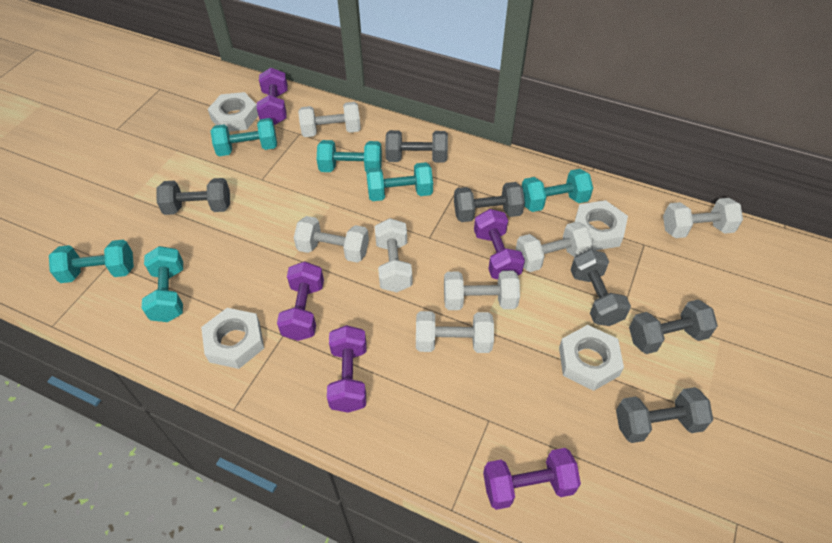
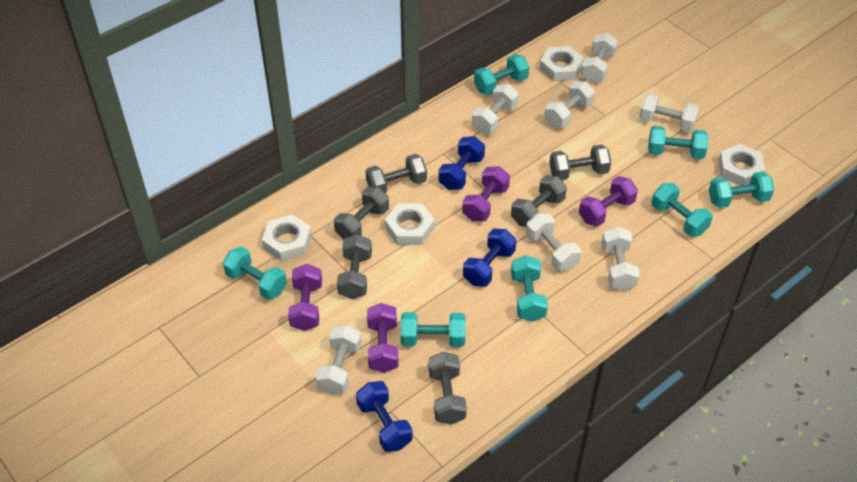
blue dumbbell: none = 0 -> [356,381,413,452] [438,136,485,190] [463,229,516,287] = 3
purple dumbbell: [257,68,288,125] [277,261,324,341] [327,325,366,413] [474,209,525,279] [483,448,581,510] = 5 -> [288,264,322,331] [367,303,399,373] [462,166,510,222] [579,176,638,227] = 4
turquoise dumbbell: [49,240,134,283] [142,246,183,322] [211,118,277,156] [317,140,382,172] [366,162,433,201] [522,169,593,212] = 6 -> [223,247,287,300] [401,312,466,347] [474,54,529,95] [511,255,548,322] [648,126,709,159] [651,183,713,237] [709,171,774,208] = 7

